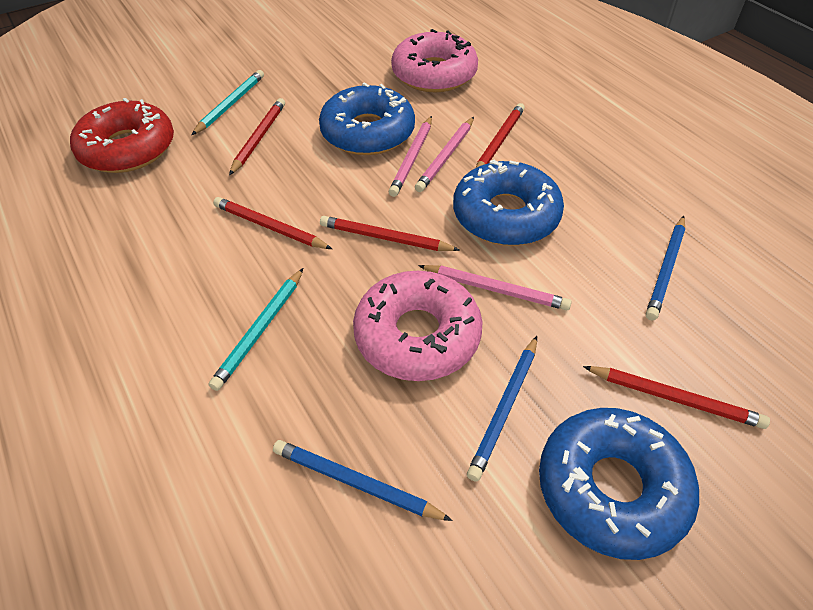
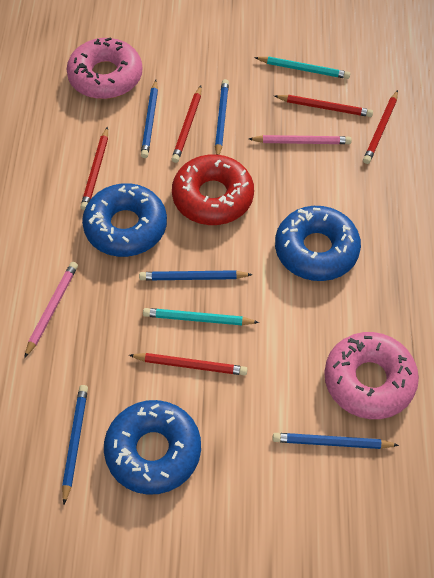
blue pencil: [273,440,453,521] [467,336,537,482] [646,216,686,320] = 3 -> [62,385,88,505] [139,270,253,281] [141,80,158,158] [215,79,229,155] [273,433,399,449] = 5
pink pencil: [389,116,432,197] [415,117,474,192] [418,265,572,310] = 3 -> [24,262,78,358] [249,135,352,144] = 2

